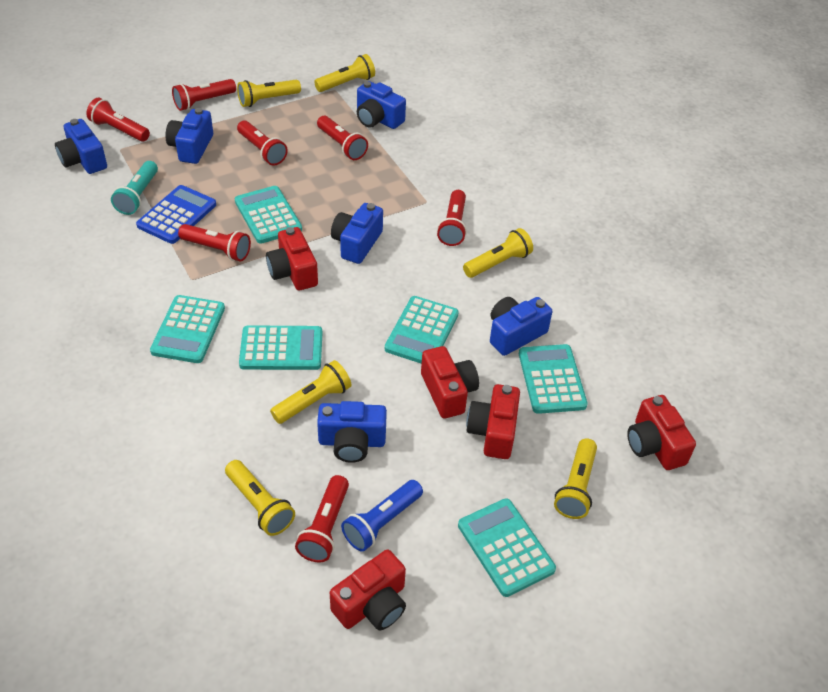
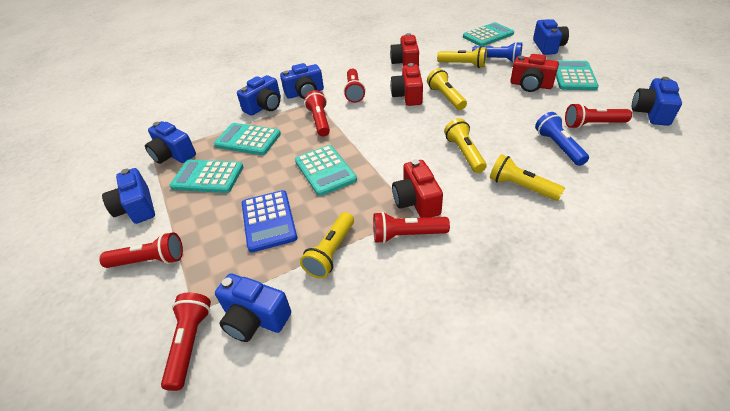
blue camera: [55,119,107,174] [165,108,213,164] [317,401,387,463] [331,203,383,264] [357,81,406,129] [490,297,552,356] = 6 -> [102,168,155,224] [145,121,196,164] [215,273,291,342] [237,75,281,116] [280,63,324,99] [533,19,569,55] [632,77,682,126] = 7
blue flashlight: [341,480,423,552] = 1 -> [472,42,522,63] [535,112,589,166] = 2
red camera: [266,227,318,291] [330,550,406,630] [421,346,479,419] [466,384,520,459] [627,395,696,470] = 5 -> [390,33,419,66] [390,63,423,106] [392,159,443,218] [510,54,559,92] = 4
red flashlight: [86,98,150,142] [172,79,236,111] [178,224,251,262] [237,121,288,166] [295,475,349,562] [317,116,368,160] [437,190,467,246] = 7 -> [99,232,183,268] [161,293,211,391] [304,90,330,137] [344,69,365,103] [373,212,450,243] [565,103,632,129] = 6
turquoise calculator: [150,295,225,363] [235,186,302,244] [239,325,322,370] [385,296,459,364] [458,498,556,597] [519,344,588,414] = 6 -> [170,160,243,193] [214,123,281,155] [295,145,357,196] [463,22,514,46] [556,61,599,90] = 5
turquoise flashlight: [111,161,158,215] = 1 -> none = 0
yellow flashlight: [225,460,295,536] [237,79,301,107] [270,360,352,424] [314,54,375,92] [463,228,533,278] [554,438,597,519] = 6 -> [300,212,354,279] [427,68,467,110] [437,46,487,68] [444,118,487,173] [490,154,565,201] = 5

